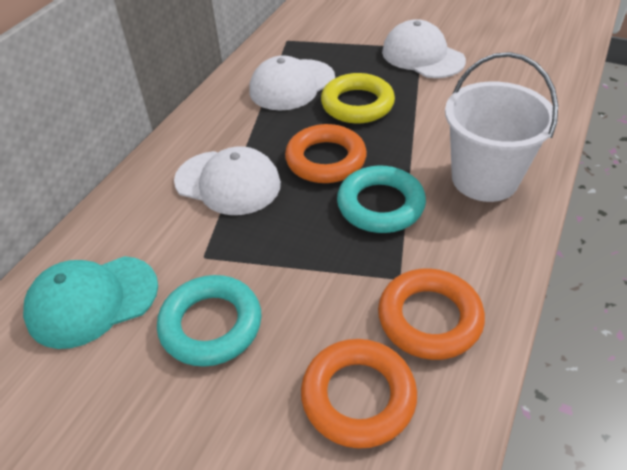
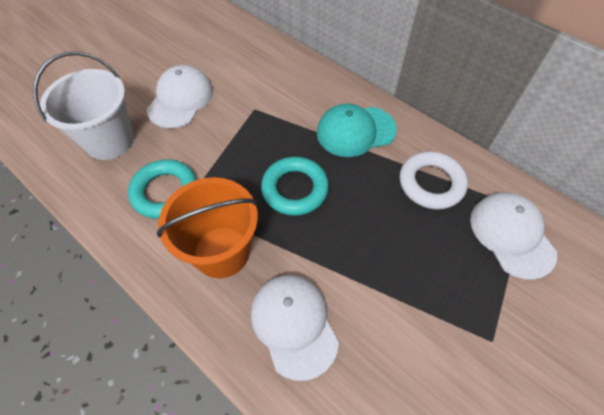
orange bucket: none = 0 -> [157,177,258,278] = 1
orange ring: [285,124,367,183] [301,339,417,449] [378,268,485,360] = 3 -> none = 0
white ring: none = 0 -> [400,151,468,209] = 1
yellow ring: [321,73,395,124] = 1 -> none = 0

